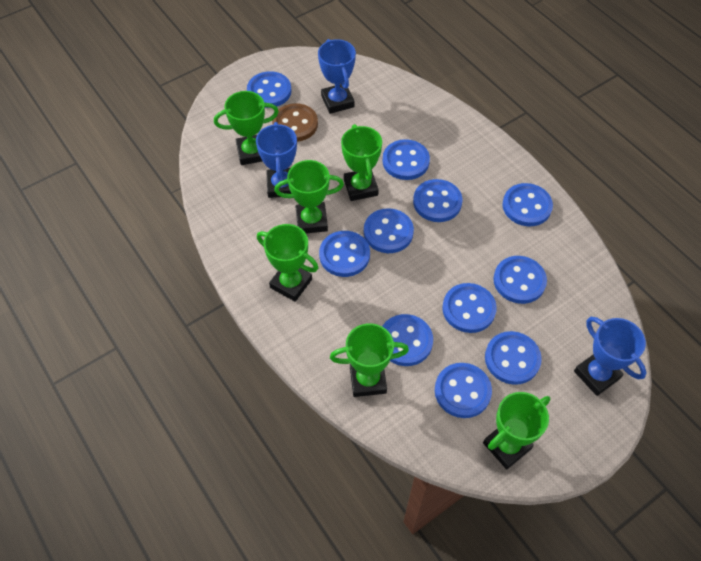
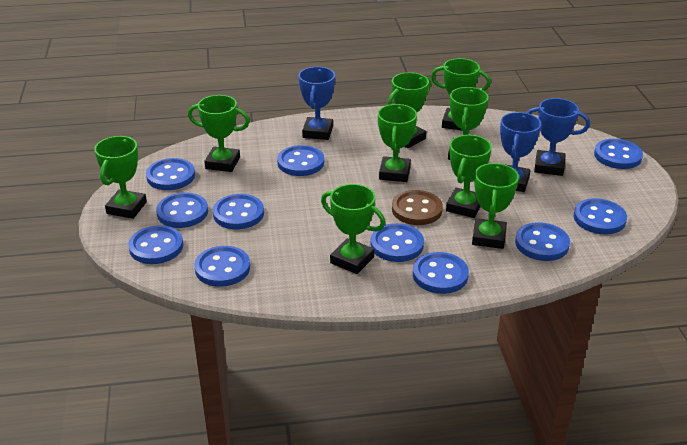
green trophy: [214,91,279,165] [257,224,318,302] [274,160,344,233] [330,323,409,397] [341,124,382,201] [483,392,550,469] = 6 -> [94,136,147,219] [188,95,250,172] [321,184,385,274] [378,104,417,182] [387,72,431,148] [431,58,491,130] [446,135,492,218] [448,87,489,160] [472,163,519,249] = 9

